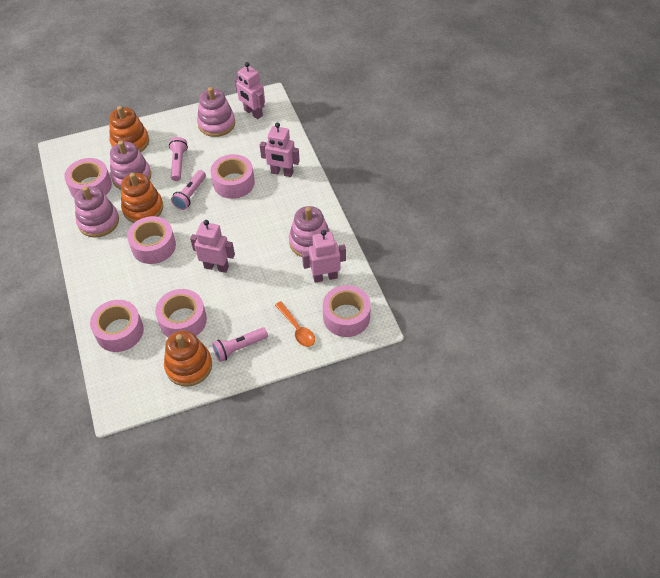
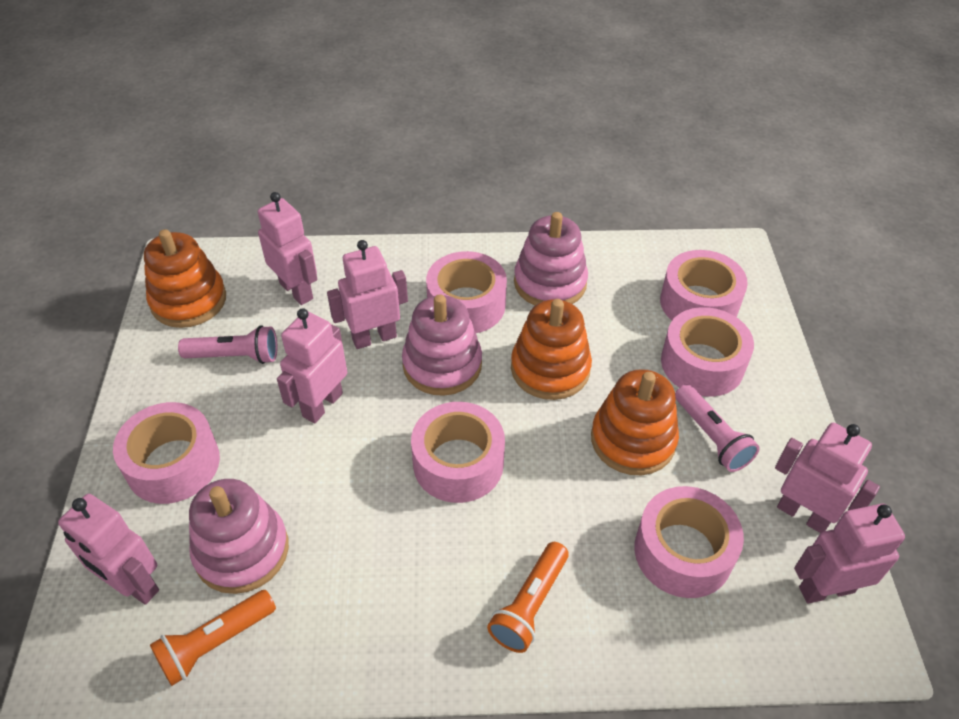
orange flashlight: none = 0 -> [150,590,276,686] [487,542,569,653] = 2
orange spoon: [275,301,315,347] = 1 -> none = 0
pink flashlight: [169,137,188,181] [171,170,206,210] [212,327,268,362] = 3 -> [178,325,278,364] [675,384,760,472] = 2
pink robot: [190,220,235,273] [235,62,265,119] [260,123,300,177] [302,230,346,283] = 4 -> [58,494,159,605] [258,192,317,305] [277,308,347,423] [327,240,408,349] [775,423,880,533] [794,503,905,604] = 6
pink stacking toy: [74,186,119,238] [110,141,151,190] [197,87,235,137] [289,206,330,257] = 4 -> [189,479,289,594] [402,294,482,396] [514,212,588,305] = 3

